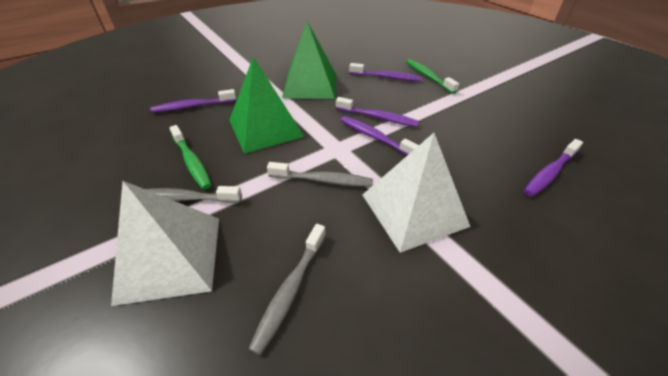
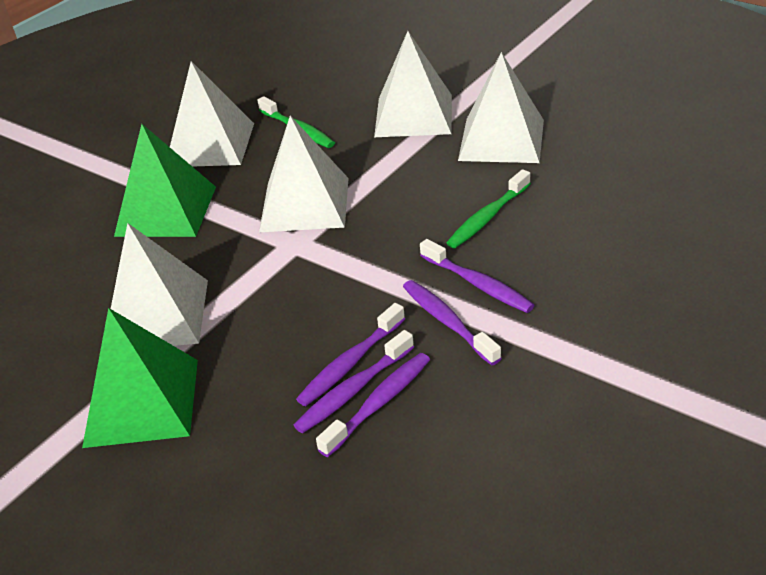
grey toothbrush: [145,186,242,203] [248,224,326,355] [267,162,373,187] = 3 -> none = 0
white pyramid: [111,181,219,306] [363,133,470,253] = 2 -> [111,223,208,346] [170,61,254,167] [259,116,349,232] [374,31,452,137] [458,52,544,163] = 5

